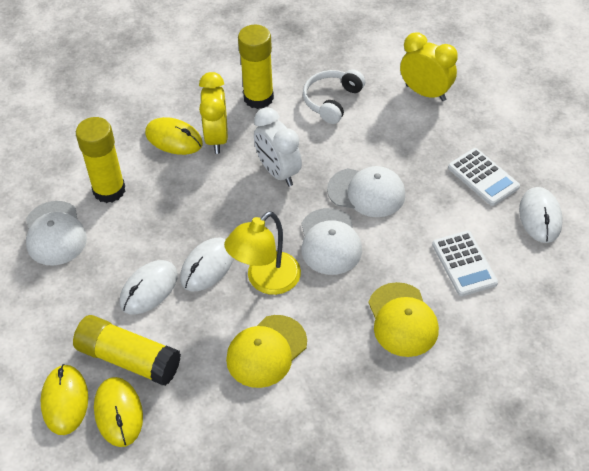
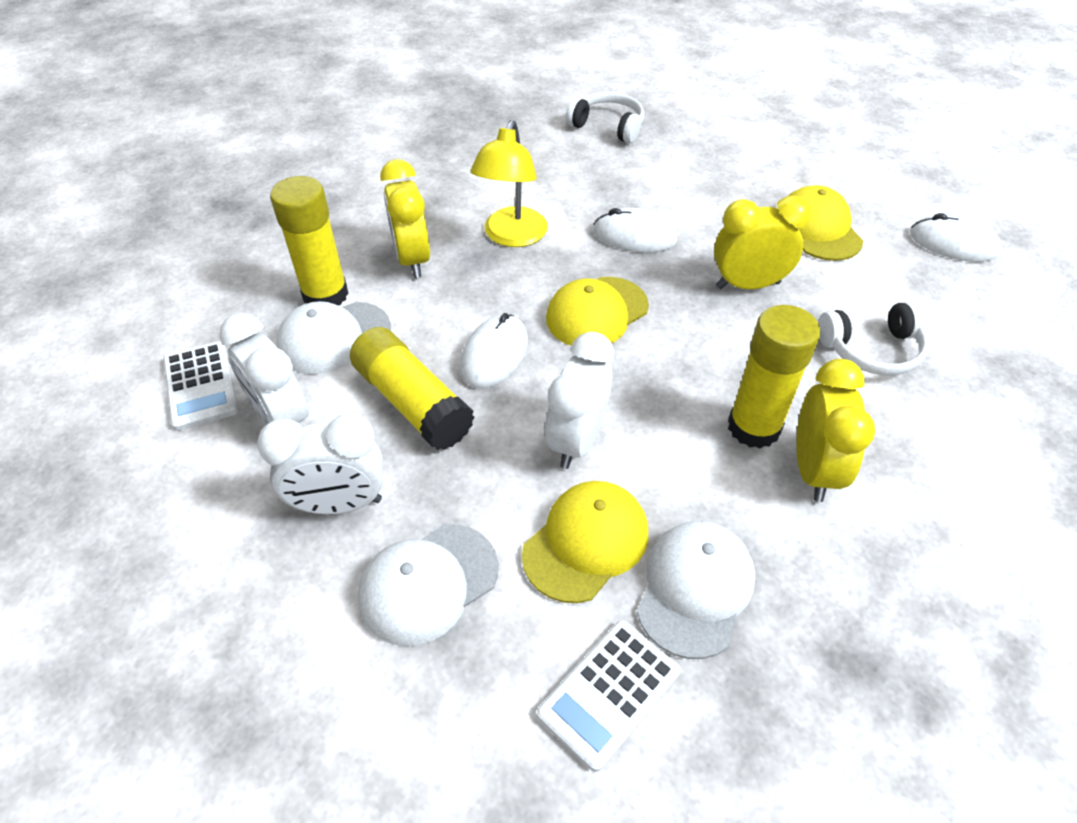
white clock: [254,107,302,186] = 1 -> [219,313,309,425] [257,413,383,514] [545,332,614,469] = 3
white headphones: [303,69,365,124] = 1 -> [566,92,644,144] [818,301,929,375] = 2
yellow cap: [226,315,307,388] [369,282,439,357] = 2 -> [522,481,648,603] [546,277,649,346] [787,185,863,261] = 3
yellow clock: [199,72,228,154] [400,33,458,101] = 2 -> [380,159,430,278] [714,196,811,289] [796,359,875,502] = 3
yellow mouse: [40,364,88,435] [94,377,143,447] [145,117,203,155] = 3 -> none = 0

